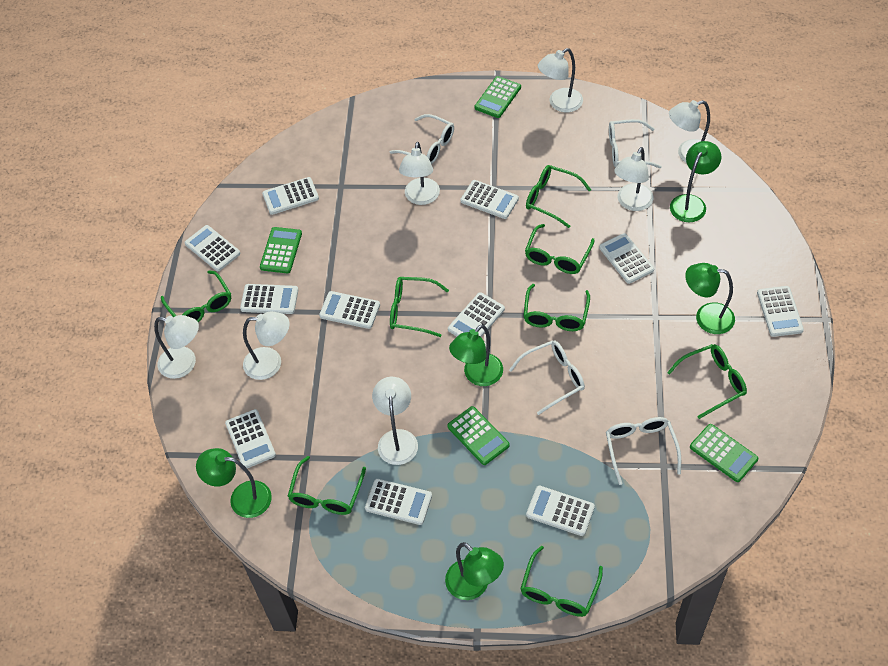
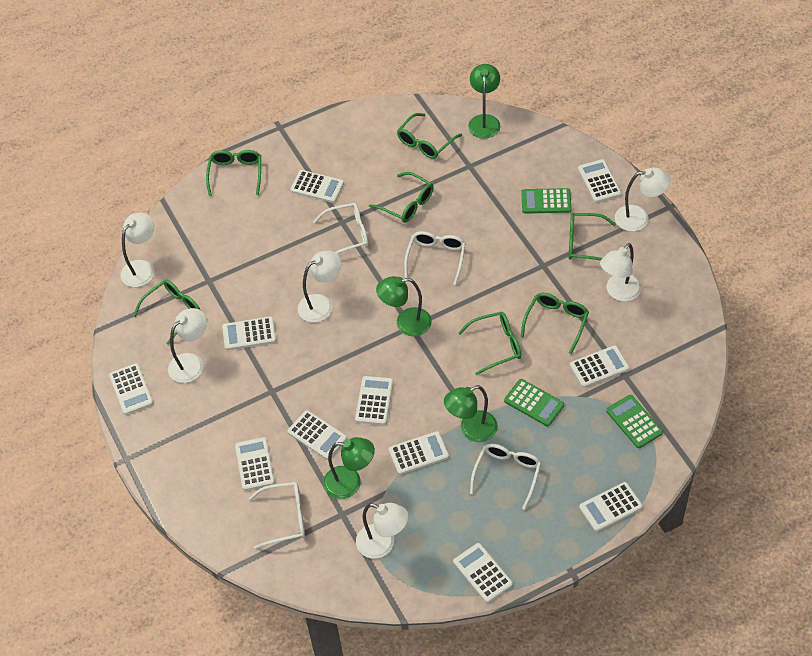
green calculator: [260,227,302,273] [447,406,510,465] [475,76,521,118] [690,424,758,482] = 4 -> [504,379,564,426] [521,188,572,214] [606,395,663,448] = 3
green glasses: [161,270,231,322] [288,456,366,515] [390,277,449,337] [520,546,603,617] [524,284,590,331] [525,224,595,274] [526,165,591,228] [667,344,747,419] = 8 -> [133,280,200,345] [206,150,261,196] [369,172,434,223] [397,113,462,159] [458,312,521,375] [520,293,589,354] [569,213,616,261] = 7
green lamp: [196,448,272,518] [445,542,504,600] [449,324,503,386] [670,141,721,222] [685,263,735,334] = 5 -> [323,437,375,499] [376,276,432,336] [444,385,498,442] [468,64,501,139] = 4
white lamp: [154,315,199,379] [243,312,290,380] [372,377,418,465] [399,142,440,205] [538,48,583,112] [614,147,653,211] [669,100,710,163] = 7 -> [121,212,154,287] [168,308,207,383] [298,251,341,322] [356,503,408,559] [600,243,642,301] [615,167,671,231] = 6

